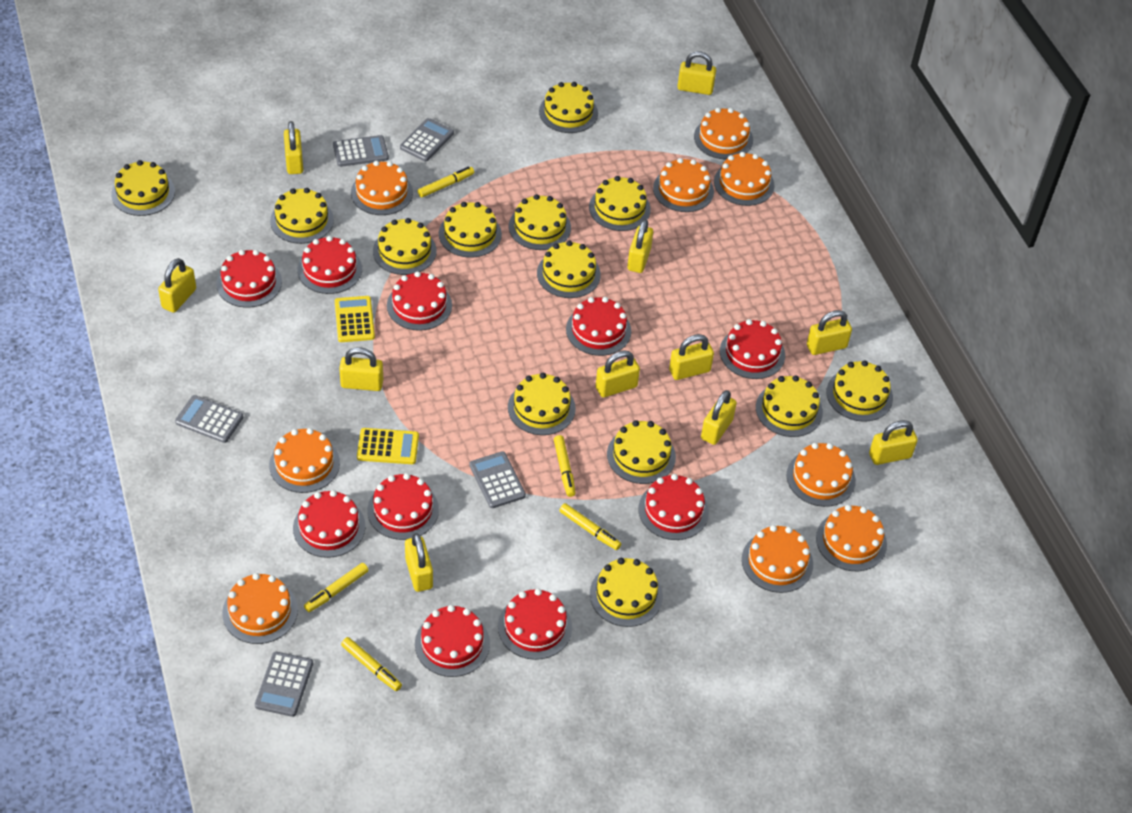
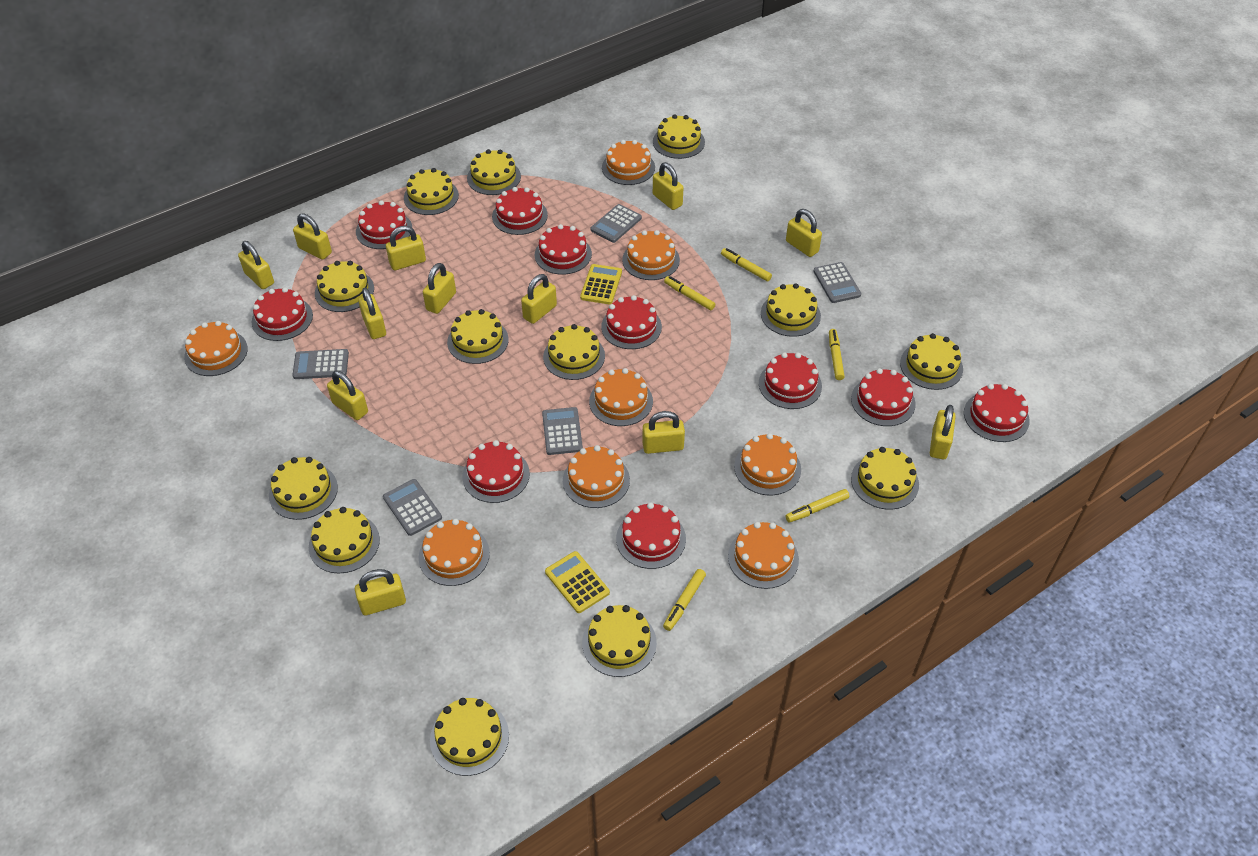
orange cake: [222,573,298,644] [269,428,340,493] [351,161,413,215] [653,158,714,212] [694,108,753,160] [714,152,775,206] [742,525,813,593] [787,443,856,507] [816,505,887,571] = 9 -> [184,321,248,376] [419,519,490,586] [563,445,630,508] [589,368,653,426] [602,140,655,185] [622,230,680,280] [728,522,799,589] [734,433,801,495] = 8
yellow padlock: [158,258,196,313] [284,121,303,174] [339,347,383,391] [405,533,433,592] [596,350,640,397] [627,219,653,273] [669,334,714,380] [677,51,716,95] [701,390,737,445] [807,310,852,355] [869,420,918,465] = 11 -> [238,241,274,289] [293,213,332,260] [327,371,368,420] [355,569,406,615] [358,288,386,339] [386,226,426,270] [423,263,456,314] [521,274,557,324] [642,411,685,454] [653,162,684,210] [786,209,822,257] [930,405,956,459] = 12

